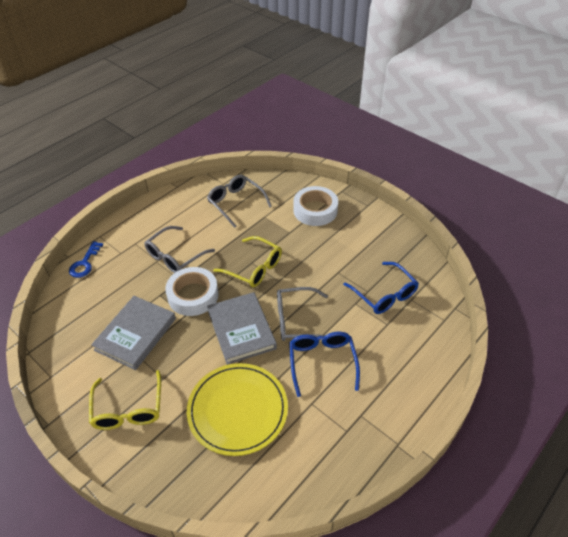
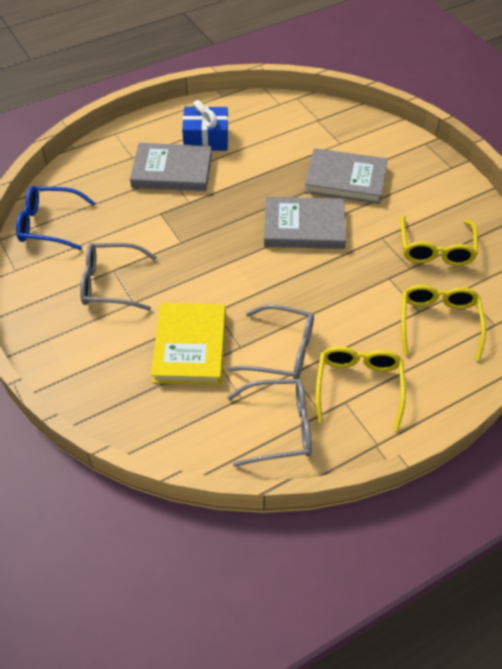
blue gift: none = 0 -> [182,100,228,151] = 1
blue glasses: [289,332,360,397] [343,262,419,314] = 2 -> [16,186,95,250] = 1
blue key: [69,241,103,278] = 1 -> none = 0
grey book: [91,296,176,370] [207,292,277,365] = 2 -> [130,143,212,191] [264,197,346,249] [304,148,388,204] = 3
white tape: [165,267,219,316] [293,186,338,226] = 2 -> none = 0
yellow book: none = 0 -> [151,303,226,385] = 1
yellow glasses: [89,370,161,430] [213,236,282,287] = 2 -> [316,346,406,430] [400,216,478,266] [401,285,486,360] = 3
yellow plate: [187,363,288,456] = 1 -> none = 0

